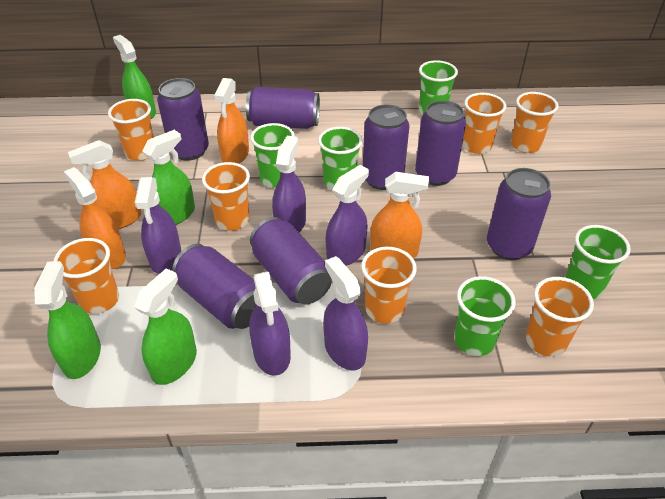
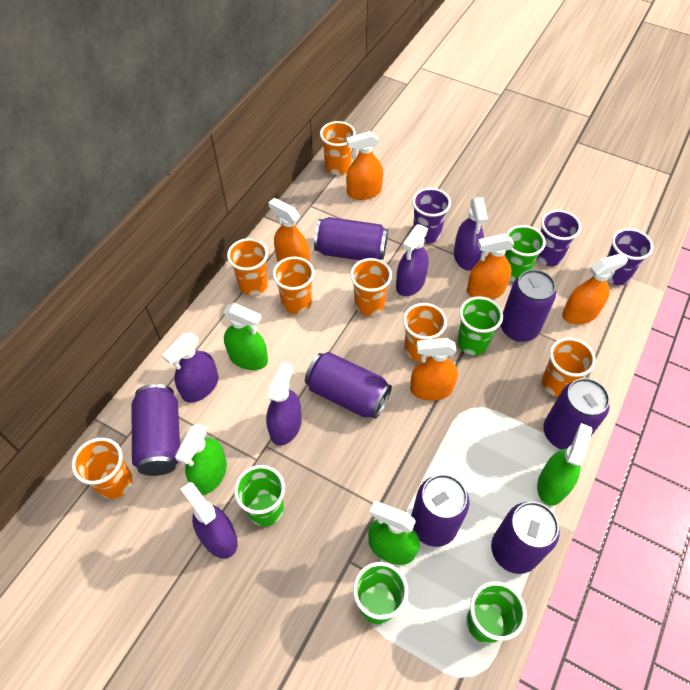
orange spray bottle: [64,167,126,269] [68,140,141,229] [214,78,249,164] [370,172,429,258] = 4 -> [268,198,310,262] [346,131,383,200] [410,338,458,401] [467,234,514,299] [562,253,628,324] = 5
purple cup: none = 0 -> [412,188,451,244] [536,210,581,266] [607,228,654,285] = 3

